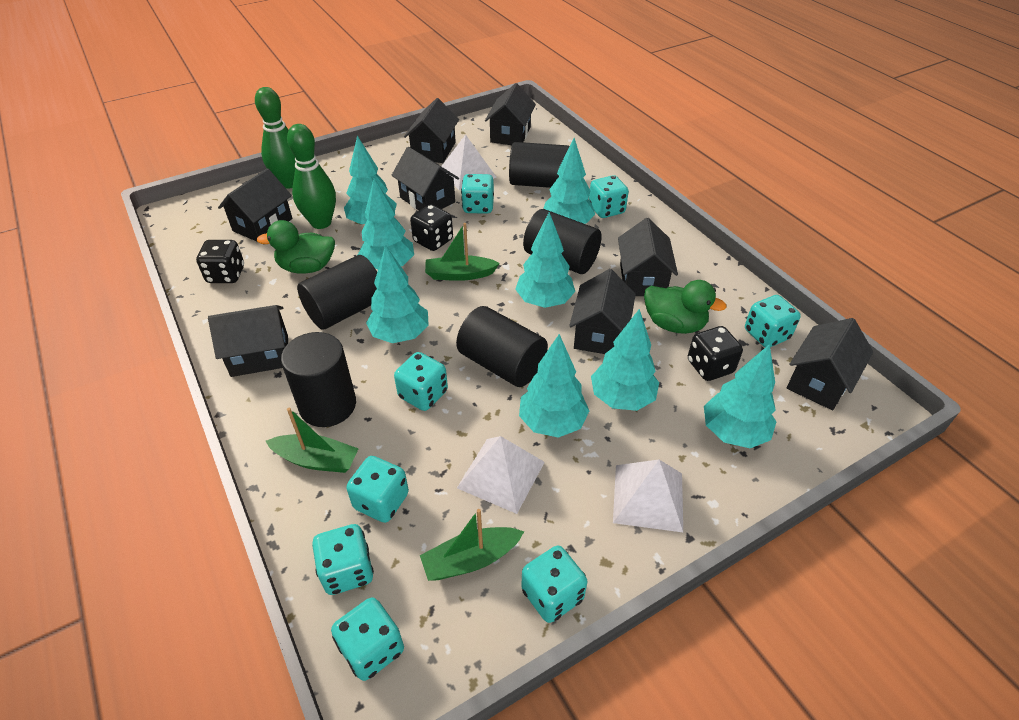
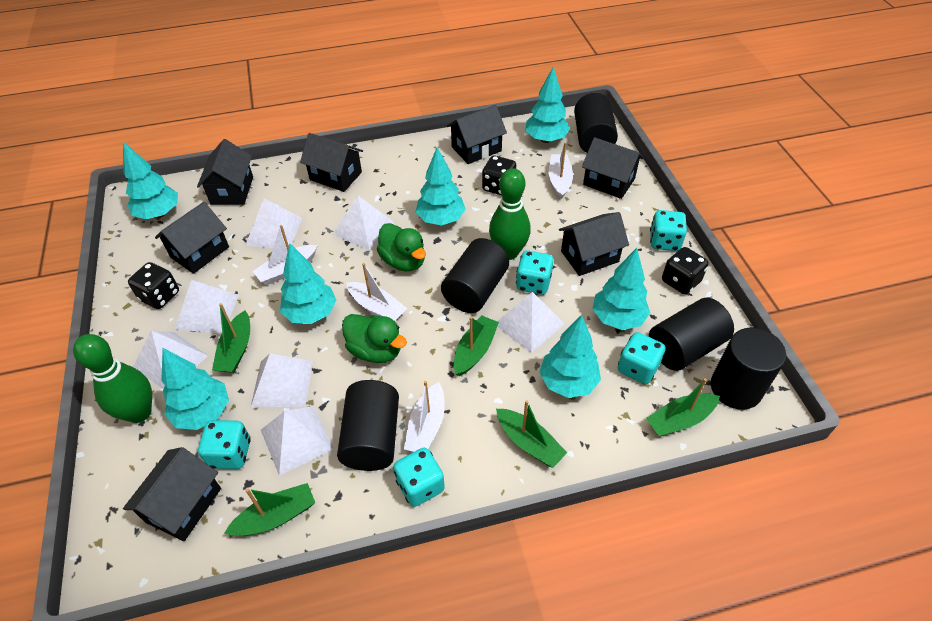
black house: [208,305,288,377] [218,168,292,241] [391,147,459,211] [404,98,459,163] [485,83,536,145] [569,269,636,354] [618,218,678,296] [787,318,873,410] = 8 -> [123,447,221,541] [155,202,229,274] [197,139,253,205] [300,133,363,192] [447,105,507,164] [559,212,629,276] [582,137,643,199] = 7
green boat: [266,408,359,473] [420,509,524,581] [425,223,500,281] = 3 -> [212,303,250,373] [224,483,315,536] [454,315,499,376] [496,400,567,468] [646,378,720,436] = 5
turquoise dice: [312,524,374,595] [331,597,404,681] [346,456,409,523] [394,352,448,411] [461,174,494,214] [521,546,587,623] [589,175,629,218] [745,295,801,347] = 8 -> [198,420,251,469] [393,448,445,507] [516,250,554,295] [618,332,666,384] [650,210,687,251] = 5
turquoise tree: [344,136,397,224] [358,178,414,269] [366,245,429,343] [515,212,575,308] [519,334,589,438] [543,138,595,224] [591,309,659,411] [704,344,776,448] = 8 -> [123,142,178,219] [161,348,229,430] [280,243,336,324] [416,147,466,226] [525,67,570,143] [539,315,601,398] [592,248,650,330] = 7
white boat: none = 0 -> [253,225,318,285] [346,263,407,321] [404,381,445,452] [549,142,573,199] = 4
white pyramid: [441,135,497,190] [457,436,545,514] [613,460,683,532] = 3 -> [133,330,208,390] [175,280,239,334] [246,199,303,249] [251,353,313,407] [261,406,334,476] [332,195,394,251] [497,292,565,353] = 7

